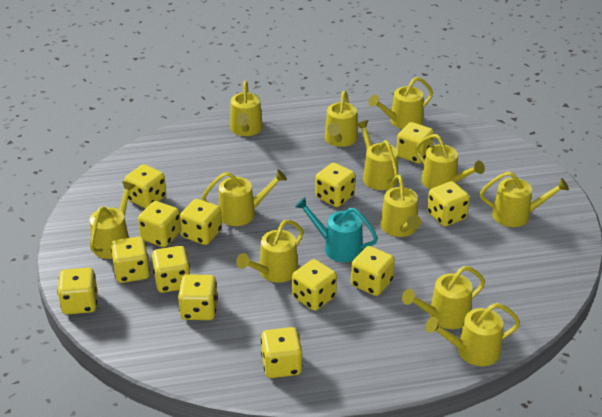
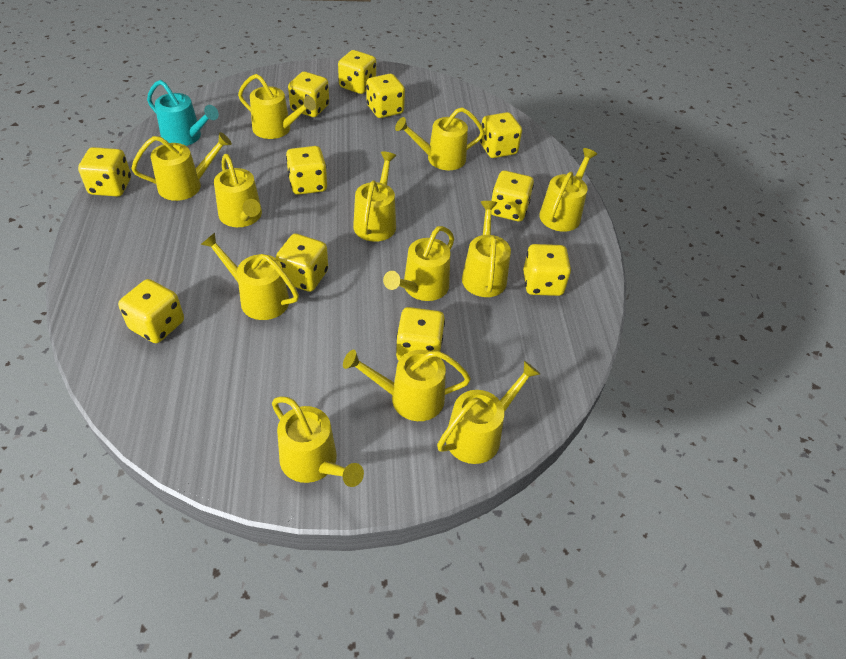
yellow dice: [57,268,97,314] [111,237,150,283] [124,164,166,209] [138,201,181,247] [152,246,190,293] [178,274,218,320] [180,199,222,245] [261,327,303,378] [292,259,337,311] [315,163,355,207] [351,246,395,296] [397,122,434,164] [427,181,470,227] = 13 -> [78,147,131,197] [118,279,184,343] [276,234,328,292] [286,146,327,195] [288,72,329,117] [338,50,376,94] [366,74,405,118] [396,307,445,361] [480,112,522,158] [491,171,534,221] [523,244,571,296] = 11

